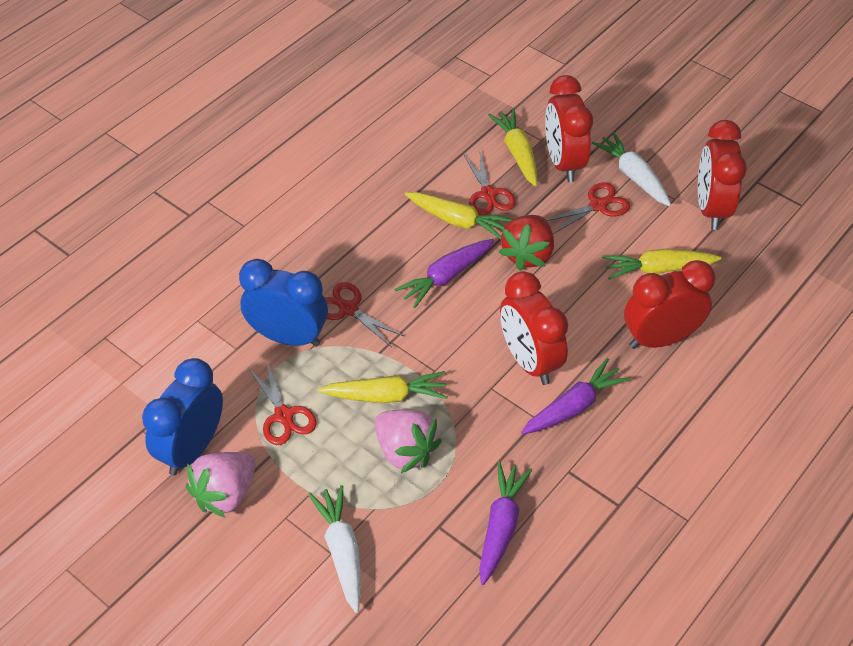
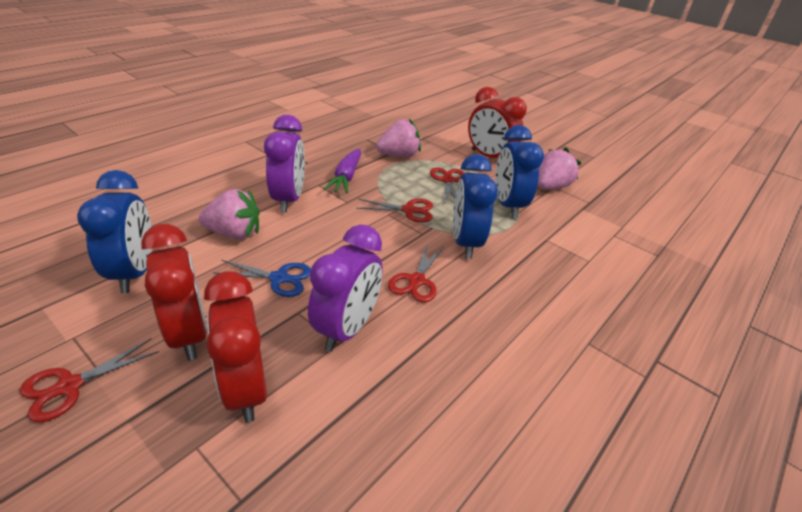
blue clock: [142,358,223,476] [239,259,328,347] = 2 -> [77,170,152,293] [453,154,498,259] [495,125,544,218] = 3
blue scissors: none = 0 -> [213,260,311,297] = 1
pink strawberry: [186,452,256,518] [375,410,442,473] = 2 -> [199,189,260,240] [376,119,421,157] [538,148,581,190] = 3
purple carrot: [394,239,494,308] [479,461,532,585] [521,358,630,434] = 3 -> [324,149,361,194] = 1
purple clock: none = 0 -> [264,115,305,212] [308,224,383,352] = 2
red clock: [500,271,568,385] [545,75,593,182] [624,260,715,349] [698,120,747,230] = 4 -> [141,224,207,360] [204,271,267,423] [468,87,527,158] = 3
red strawberry: [499,215,554,271] = 1 -> none = 0
white carrot: [308,485,361,613] [592,132,671,206] = 2 -> none = 0
yellow carrot: [318,371,448,403] [405,192,514,239] [488,109,537,186] [602,249,722,280] = 4 -> none = 0

